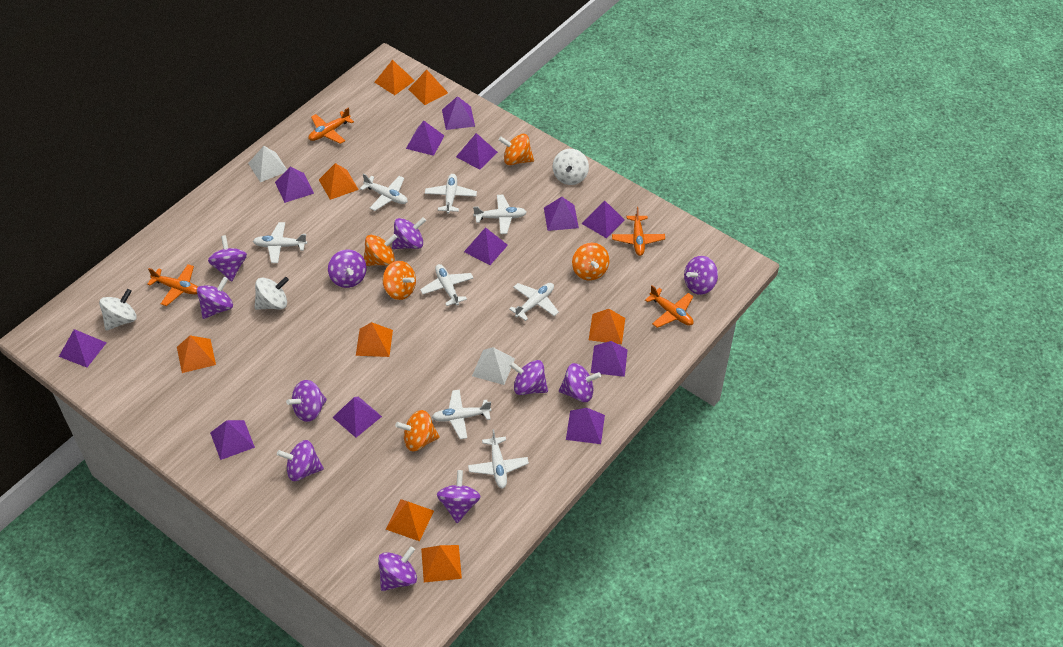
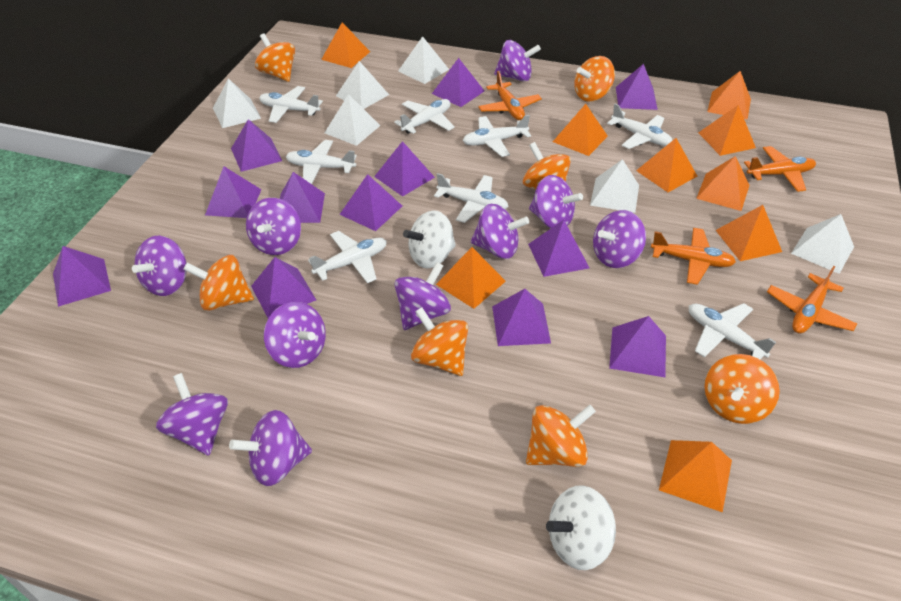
orange pyramid: [177,336,216,373] [319,163,359,200] [356,322,393,357] [374,60,415,95] [386,499,434,541] [408,70,448,105] [421,545,462,582] [589,309,625,344] = 8 -> [321,22,370,68] [436,247,506,309] [553,104,608,156] [636,138,697,192] [659,440,732,512] [696,156,750,211] [698,105,756,156] [707,71,751,120] [716,205,782,261] = 9
orange spinning top: [364,234,397,266] [383,261,416,300] [395,410,440,451] [499,134,534,165] [572,243,609,281] = 5 -> [183,255,254,311] [255,33,295,82] [411,307,468,376] [523,142,571,189] [526,405,596,467] [574,56,615,102] [704,354,780,424] = 7
purple spinning top: [197,277,233,319] [208,235,247,282] [277,440,324,481] [286,380,327,422] [328,249,367,288] [378,546,417,591] [392,217,426,249] [437,470,481,523] [509,360,548,395] [559,363,601,402] [684,256,718,295] = 11 -> [132,236,187,296] [156,373,228,456] [229,410,312,486] [246,198,301,255] [264,302,326,368] [394,262,451,330] [471,204,529,259] [494,40,541,81] [529,175,583,228] [593,210,646,268] = 10
white pyramid: [248,146,287,182] [472,347,515,385] = 2 -> [213,78,261,128] [325,94,380,146] [336,61,389,109] [398,36,449,84] [590,159,639,213] [791,214,854,274] = 6
white spinning top: [99,289,137,331] [254,277,289,310] [553,149,589,185] = 3 -> [403,210,456,268] [546,485,616,570] = 2

